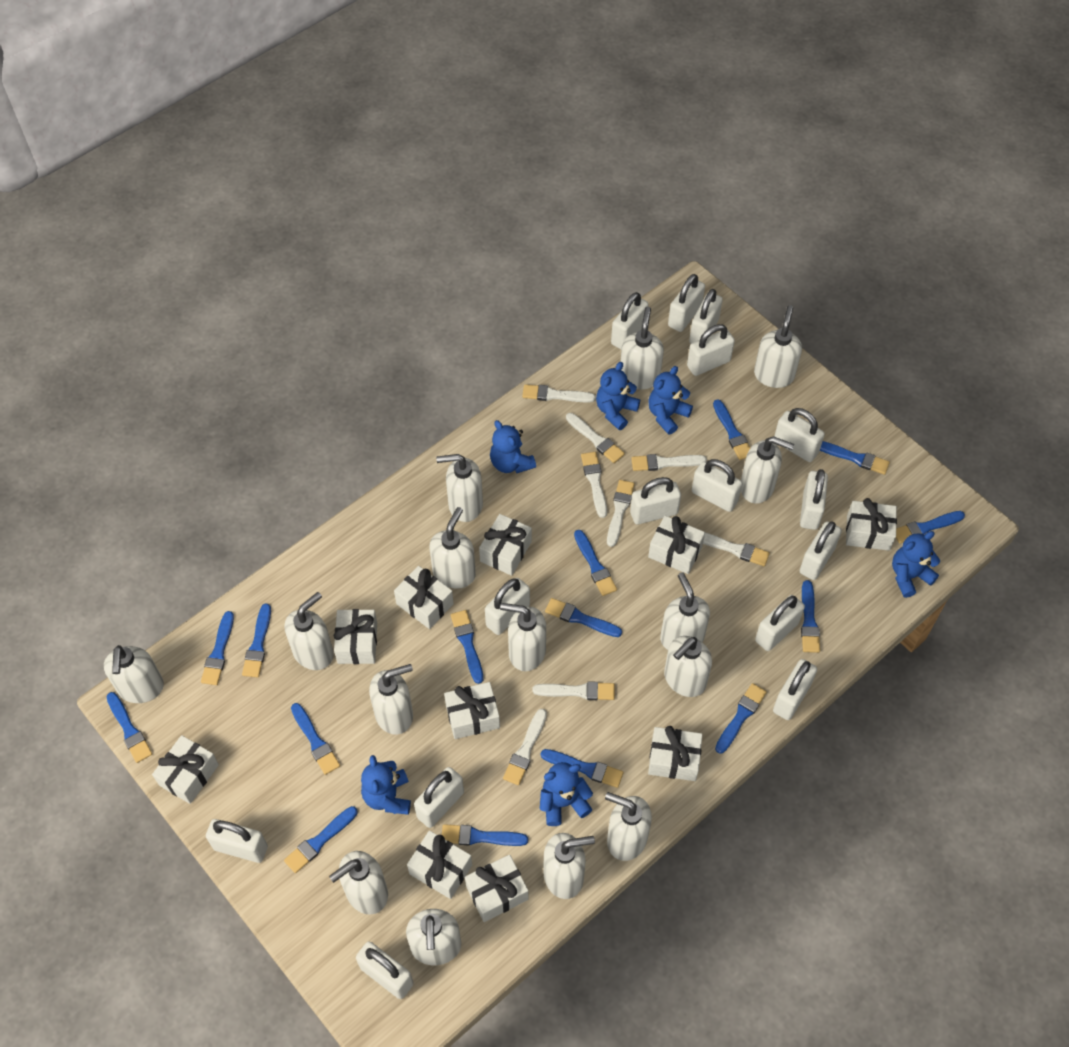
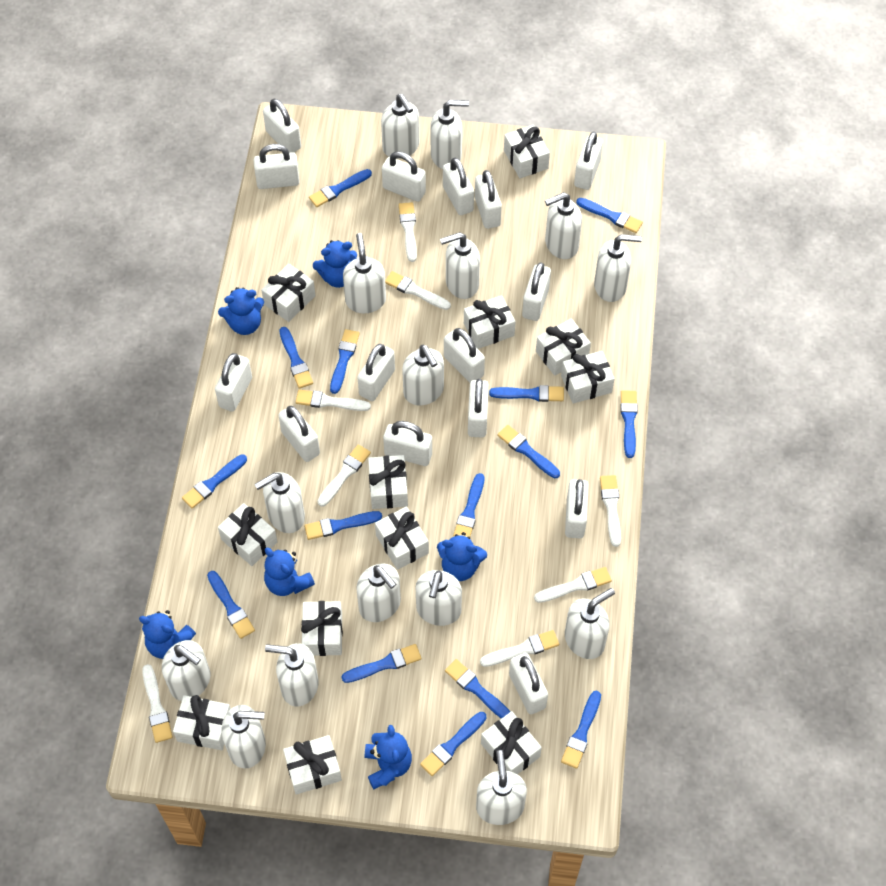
white gift: [152,735,219,804] [334,609,377,664] [394,566,454,629] [407,831,472,899] [444,682,500,739] [465,855,528,922] [479,514,532,576] [648,516,705,574] [648,726,702,781] [846,498,897,551] = 10 -> [173,695,231,750] [218,503,278,566] [261,264,316,322] [283,735,342,795] [301,601,343,656] [368,455,408,509] [375,507,429,570] [464,295,516,349] [481,711,542,774] [504,125,550,178] [536,319,591,376] [561,351,615,404] = 12

